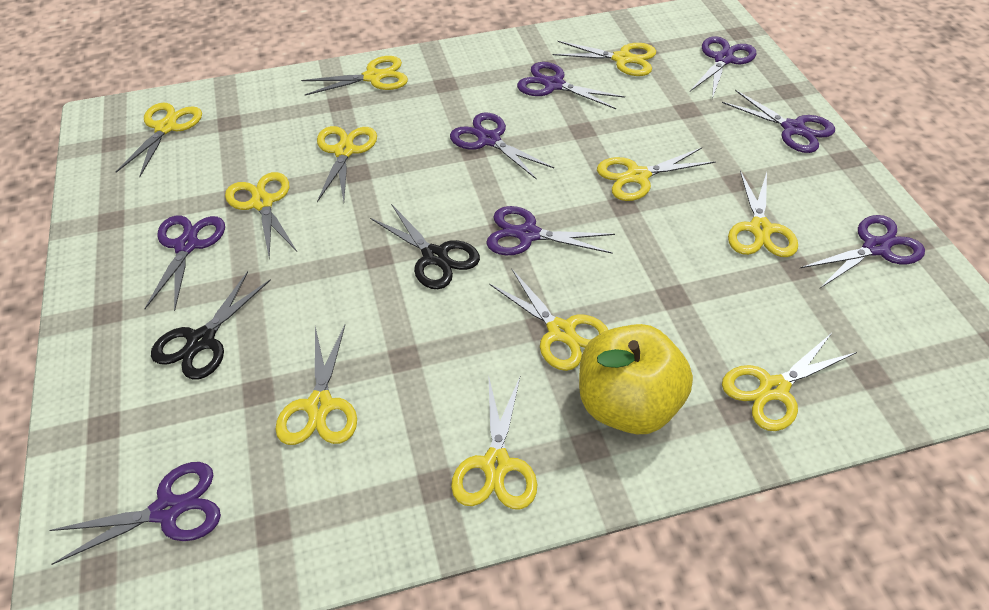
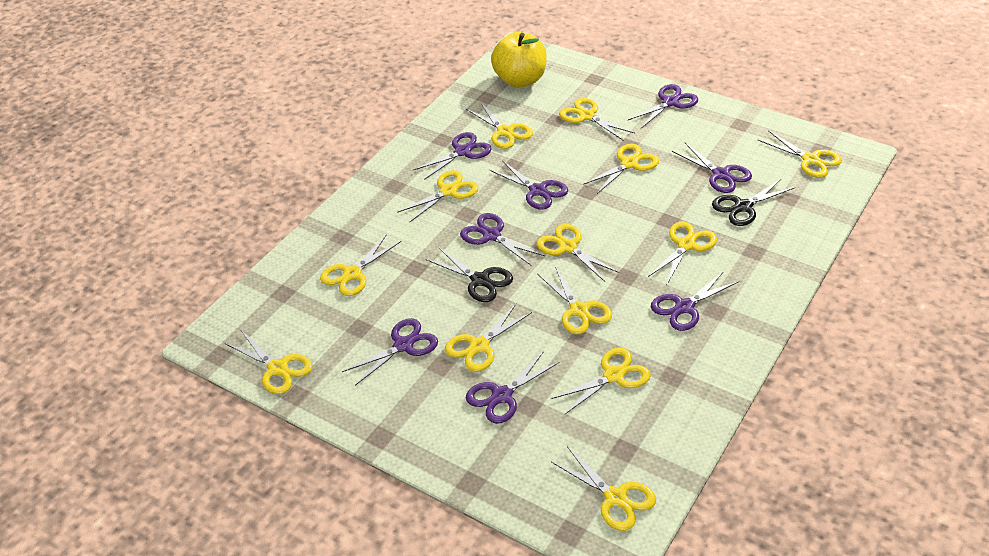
yellow scissors: [116,102,202,177] [225,172,297,259] [275,325,357,445] [301,56,408,96] [317,126,377,202] [451,374,537,510] [489,268,608,371] [553,41,656,76] [597,148,716,201] [722,333,857,431] [728,171,798,257] = 11 -> [225,330,313,394] [320,234,401,296] [397,170,479,223] [445,304,532,372] [466,102,533,149] [536,224,620,282] [538,266,612,334] [551,348,651,414] [552,446,656,531] [559,98,635,141] [583,144,659,194] [648,221,717,286] [758,130,842,178] = 13

